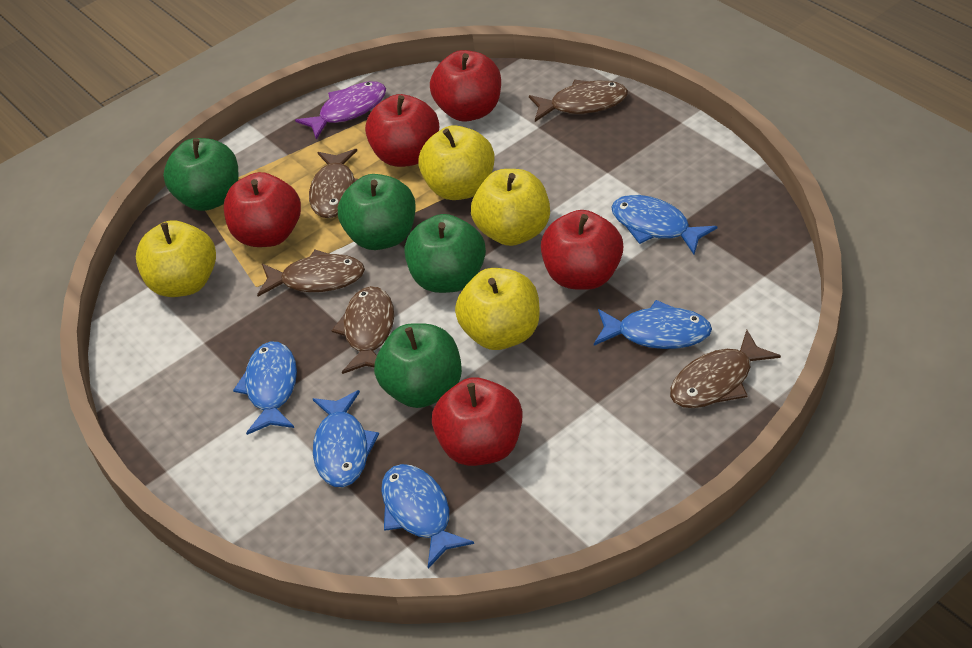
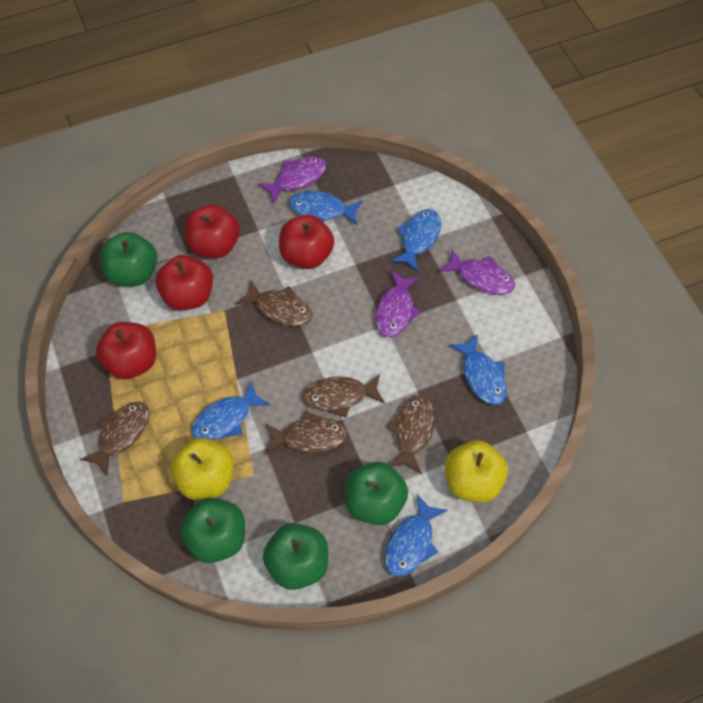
purple fish: [295,81,386,140] = 1 -> [258,156,327,204] [375,270,421,337] [439,249,515,295] = 3
red apple: [224,172,301,247] [365,94,440,167] [430,50,501,122] [432,377,523,466] [541,210,623,290] = 5 -> [96,322,156,380] [156,255,213,310] [184,204,240,258] [279,215,334,269] = 4
yellow apple: [136,220,216,297] [418,125,495,200] [455,268,540,350] [471,169,550,246] = 4 -> [171,438,234,500] [445,440,508,503] = 2

